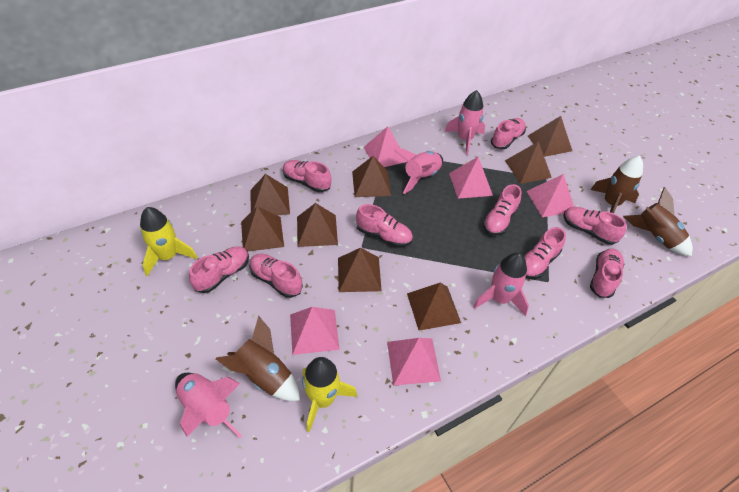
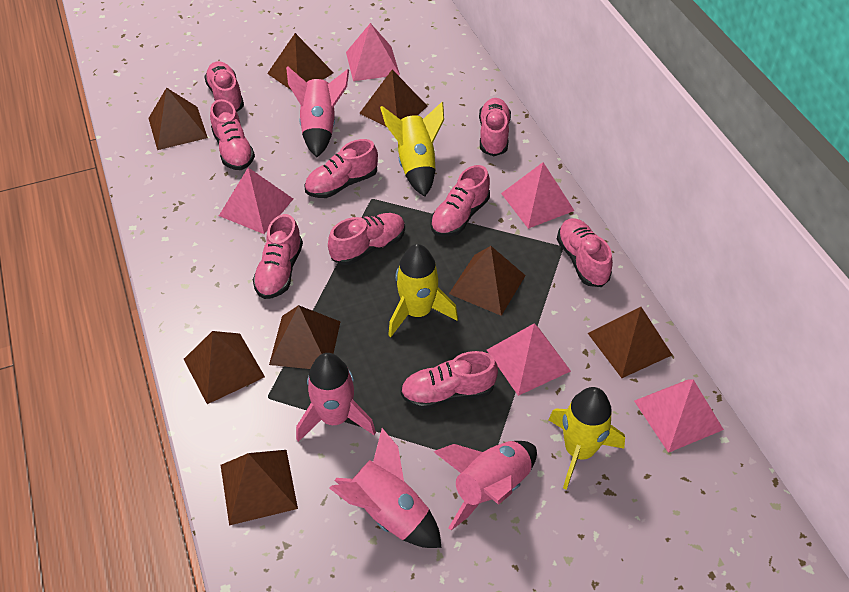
brown rocket: [216,316,300,401] [590,156,643,213] [623,187,693,256] = 3 -> none = 0
yellow rocket: [140,207,197,276] [302,357,357,432] = 2 -> [380,102,444,197] [388,244,458,337] [548,387,625,490] = 3

